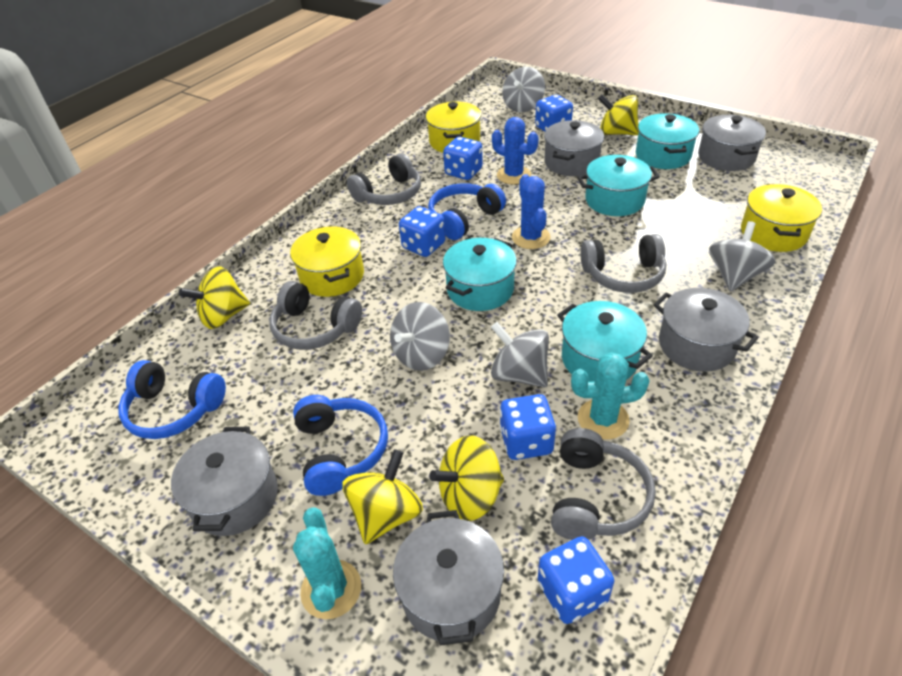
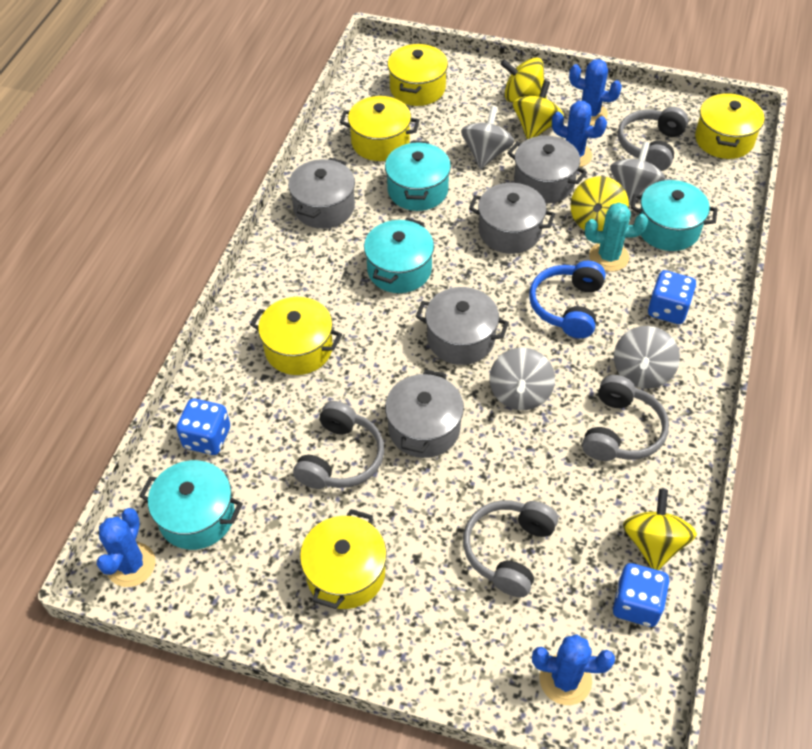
blue cactus: [492,117,538,185] [512,174,551,249] = 2 -> [97,508,156,587] [532,634,615,705] [552,101,607,167] [569,59,622,125] = 4
blue dice: [399,206,445,257] [443,137,483,180] [500,394,556,460] [535,95,573,132] [538,536,614,624] = 5 -> [176,398,230,455] [613,563,670,627] [648,270,696,324] = 3
blue headphones: [118,360,226,439] [293,395,388,496] [428,183,506,240] = 3 -> [529,261,605,338] = 1
turquoise cactus: [293,508,361,619] [571,353,650,440] = 2 -> [585,203,648,272] = 1
yellow pot: [290,227,364,297] [426,102,481,153] [741,184,822,252] = 3 -> [250,297,342,375] [300,509,387,609] [340,96,420,161] [388,43,448,106] [695,92,764,159] = 5

